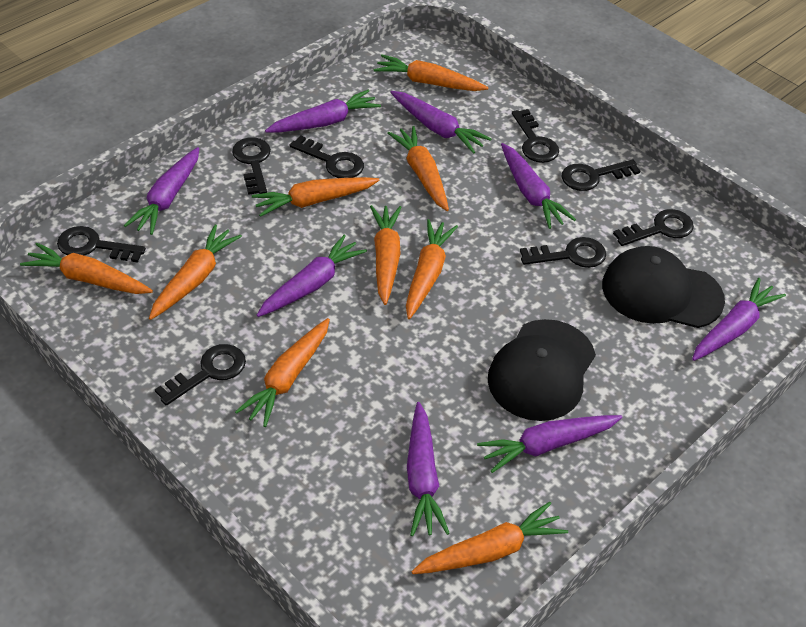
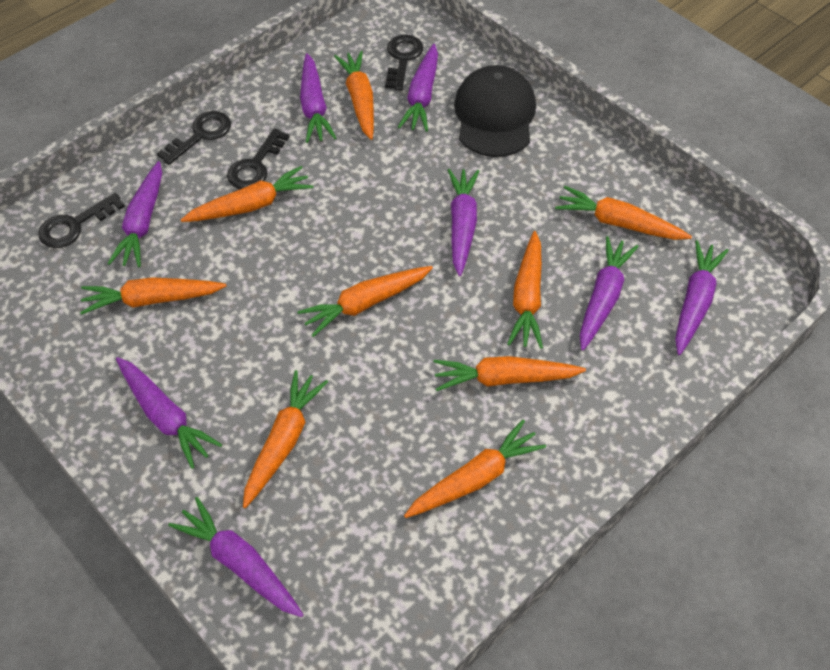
black cap: [488,319,596,421] [602,246,725,328] = 2 -> [454,65,536,157] = 1
black key: [57,226,146,263] [155,344,246,405] [232,137,271,195] [290,135,364,178] [512,109,559,163] [520,237,606,268] [562,159,640,191] [613,209,694,246] = 8 -> [39,193,125,248] [157,111,231,165] [227,128,290,189] [385,35,423,90] = 4

